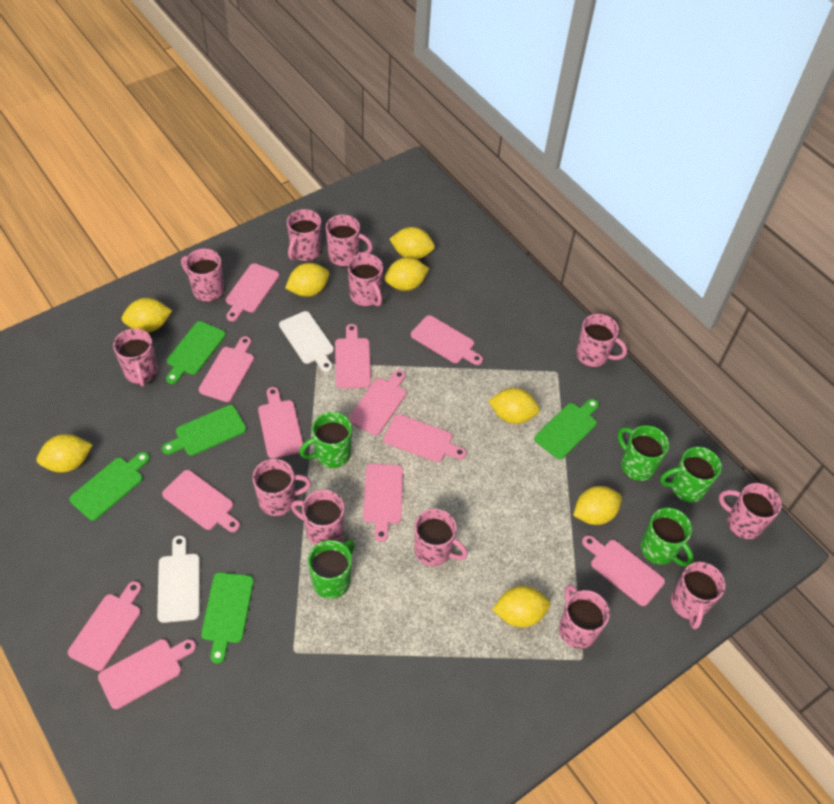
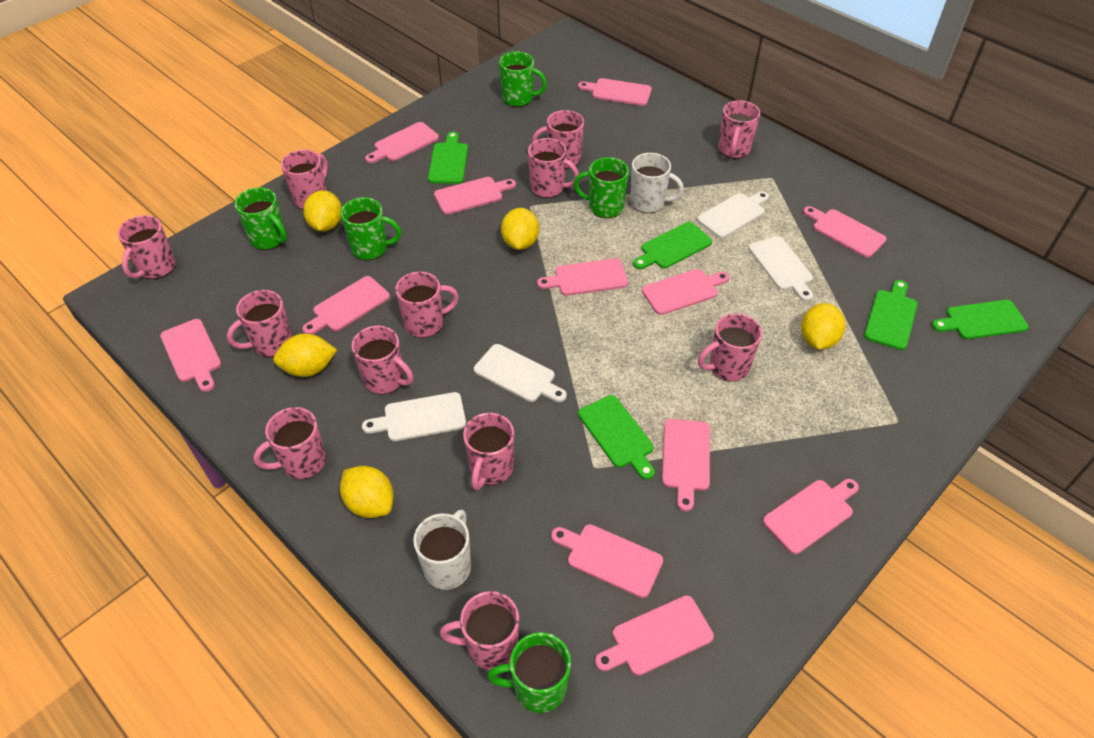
white cutting board: [157,535,200,623] [279,311,334,372] = 2 -> [362,392,466,441] [474,344,567,402] [697,191,769,238] [748,236,813,301] = 4
white mug: none = 0 -> [413,510,471,590] [630,153,684,213] = 2
yellow lemon: [37,434,93,473] [121,298,172,332] [285,263,330,297] [384,258,429,291] [390,227,435,259] [489,388,540,424] [492,586,550,628] [573,486,622,525] = 8 -> [273,334,337,377] [303,190,342,232] [340,466,393,518] [501,208,539,250] [801,303,845,350] = 5

